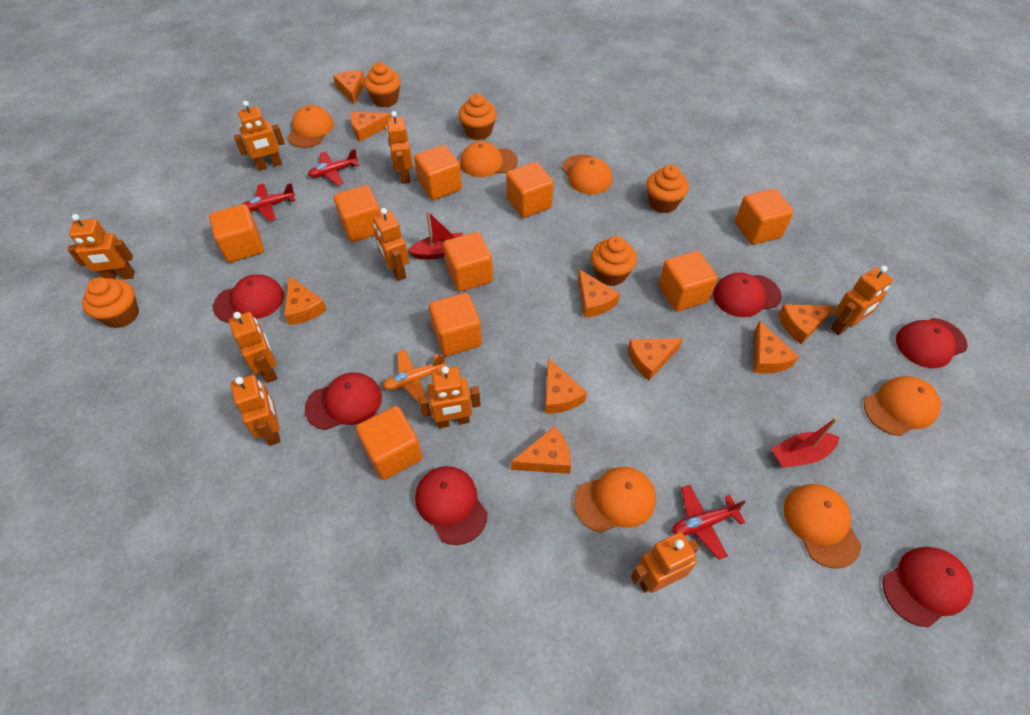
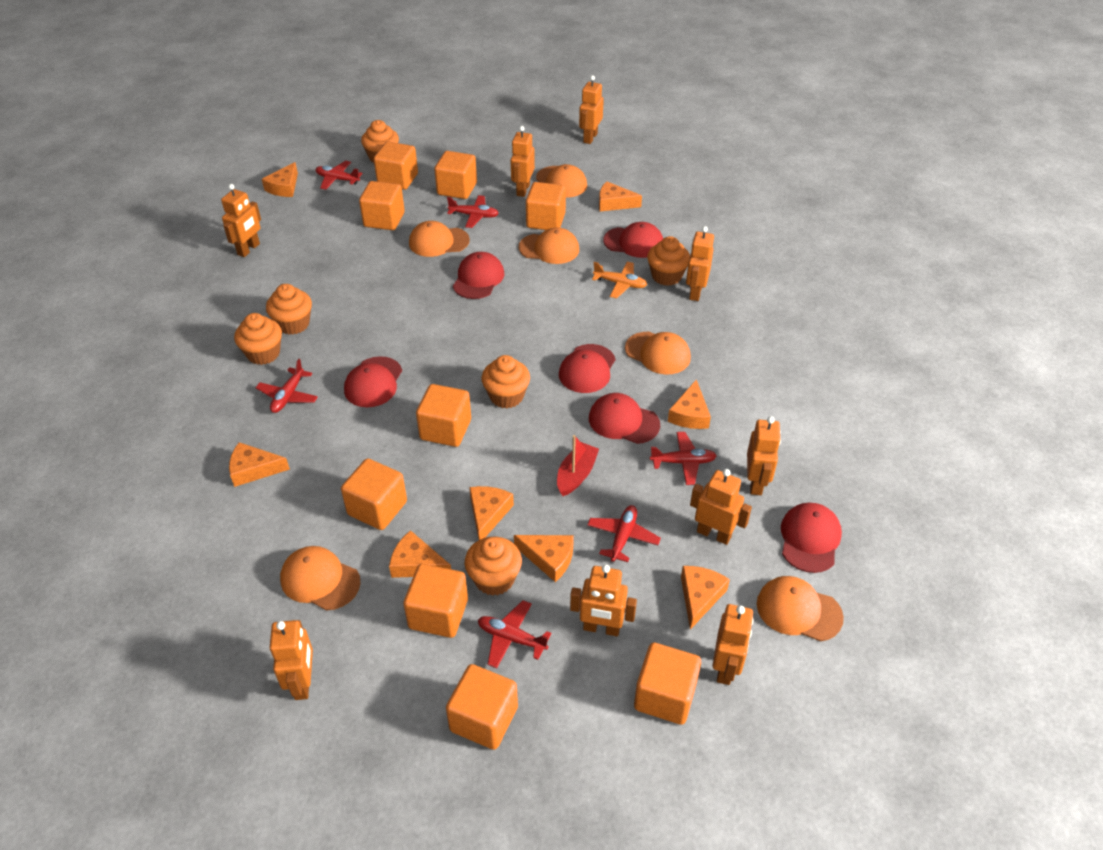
orange cheese: [284,276,327,325] [333,71,364,105] [350,112,392,142] [511,426,571,474] [545,358,587,413] [578,269,620,318] [628,338,683,380] [754,320,799,373] [778,304,836,344] = 9 -> [229,442,290,487] [262,162,298,197] [389,530,451,578] [469,486,514,540] [514,535,574,582] [599,182,642,211] [668,379,711,429] [681,566,730,630] = 8
orange cupcake: [82,277,139,328] [364,62,401,108] [459,94,497,140] [591,236,637,286] [646,165,689,213] = 5 -> [234,313,282,365] [266,284,312,335] [361,120,399,163] [465,537,522,596] [482,355,530,408] [647,236,690,286] = 6
red boat: [408,211,463,260] [772,417,840,468] = 2 -> [557,435,599,496] = 1
red plane: [243,183,296,221] [308,149,359,186] [672,485,746,560] = 3 -> [256,359,318,413] [315,161,363,190] [447,195,499,228] [478,600,552,668] [587,505,661,562] [650,432,717,485] = 6

